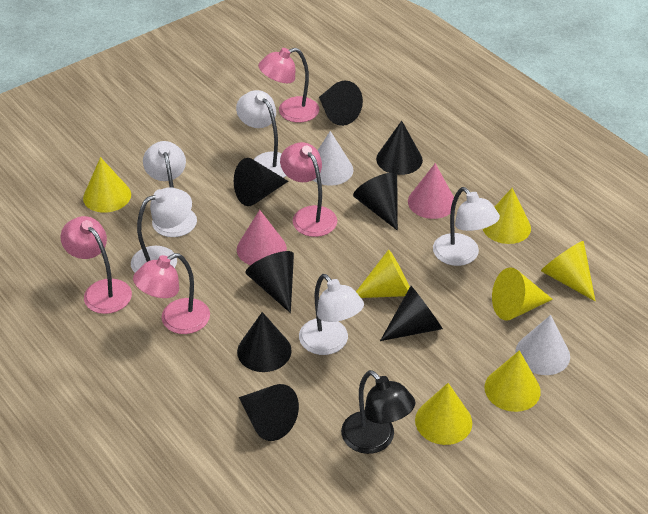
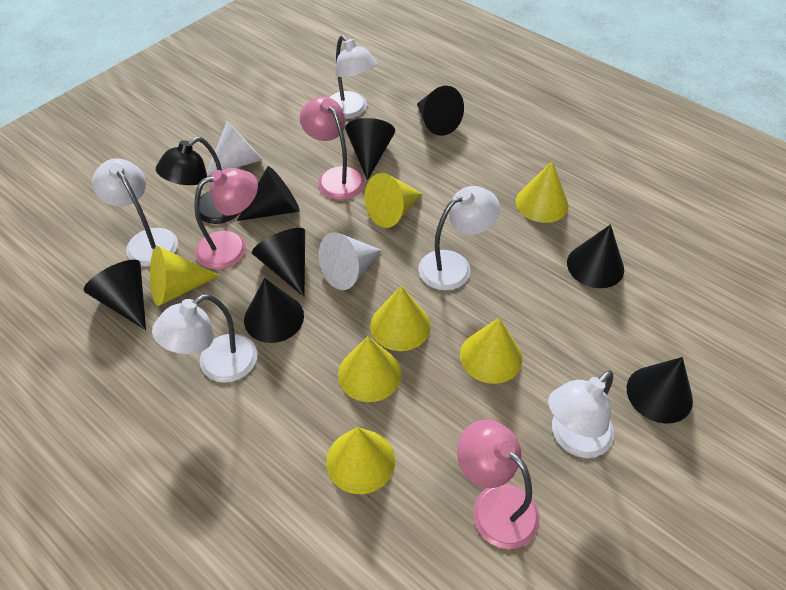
pink cone: [237,210,287,265] [408,163,454,219] = 2 -> none = 0
pink lamp: [61,216,132,314] [133,253,210,334] [258,48,319,123] [280,142,337,237] = 4 -> [194,168,258,270] [300,97,365,200] [457,420,540,549] = 3

